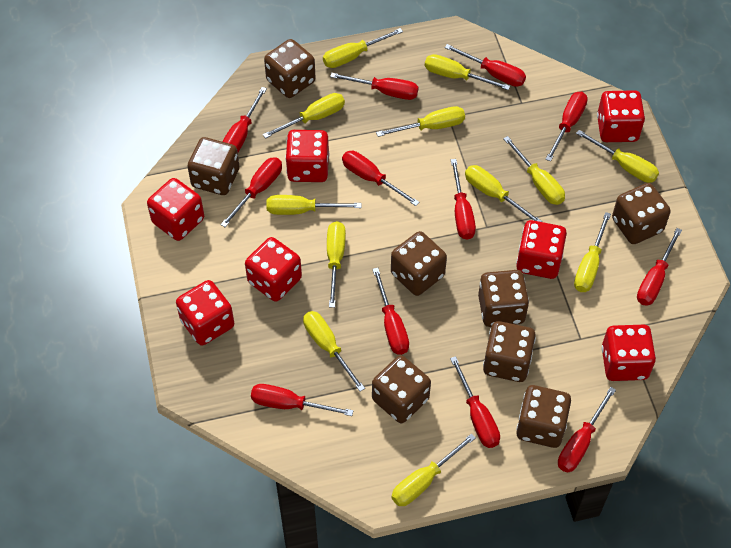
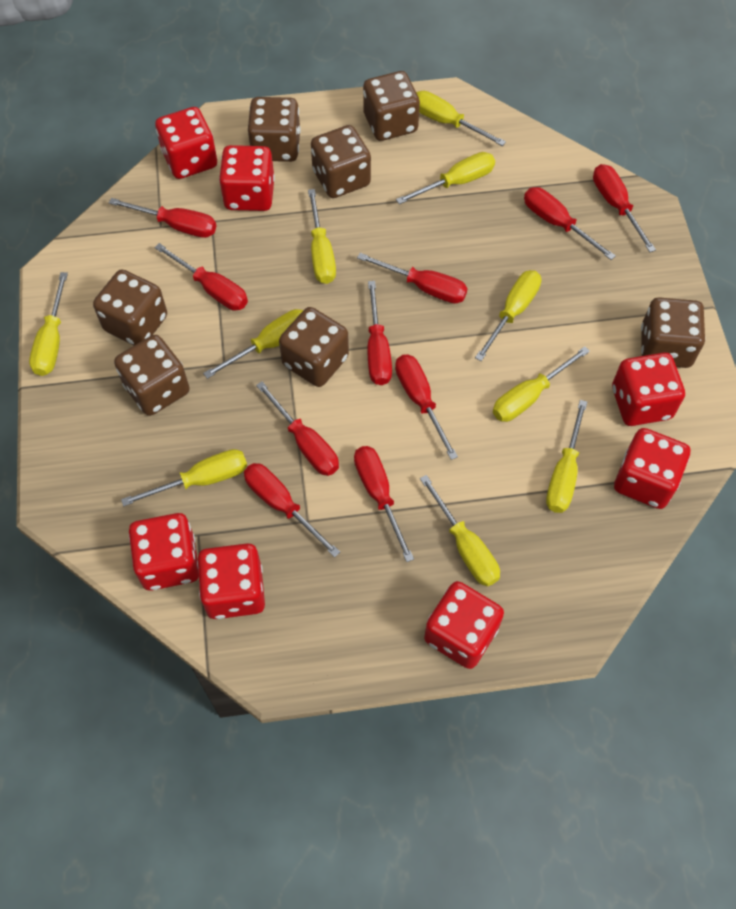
brown dice: [187,137,239,195] [264,39,316,98] [372,355,431,423] [391,231,447,296] [478,270,529,327] [483,321,536,382] [516,385,571,448] [612,183,671,244] = 8 -> [93,269,167,345] [114,335,190,416] [248,97,301,162] [279,307,349,387] [311,125,371,198] [363,71,420,141] [641,297,705,368] = 7
red screwdriver: [220,157,282,227] [222,87,267,152] [251,384,354,416] [330,73,418,100] [342,151,420,206] [372,268,409,355] [445,44,526,87] [450,356,500,448] [451,159,476,240] [545,92,588,162] [558,387,616,473] [637,228,682,306] = 12 -> [109,198,216,238] [154,243,248,310] [244,463,340,557] [256,381,339,476] [354,446,414,562] [357,253,468,304] [368,281,392,385] [395,355,458,460] [524,187,616,260] [593,164,656,252] = 10
yellow screwdriver: [263,93,345,139] [266,195,362,215] [303,311,365,392] [323,28,403,68] [327,221,346,308] [376,106,465,137] [391,433,476,506] [425,54,510,90] [465,165,542,222] [503,136,565,205] [574,212,611,292] [576,130,659,183] = 12 -> [29,272,68,376] [121,449,247,506] [203,309,303,379] [308,189,336,284] [396,152,495,204] [416,91,506,146] [420,475,500,586] [475,270,541,361] [493,346,590,422] [546,400,587,513] = 10

